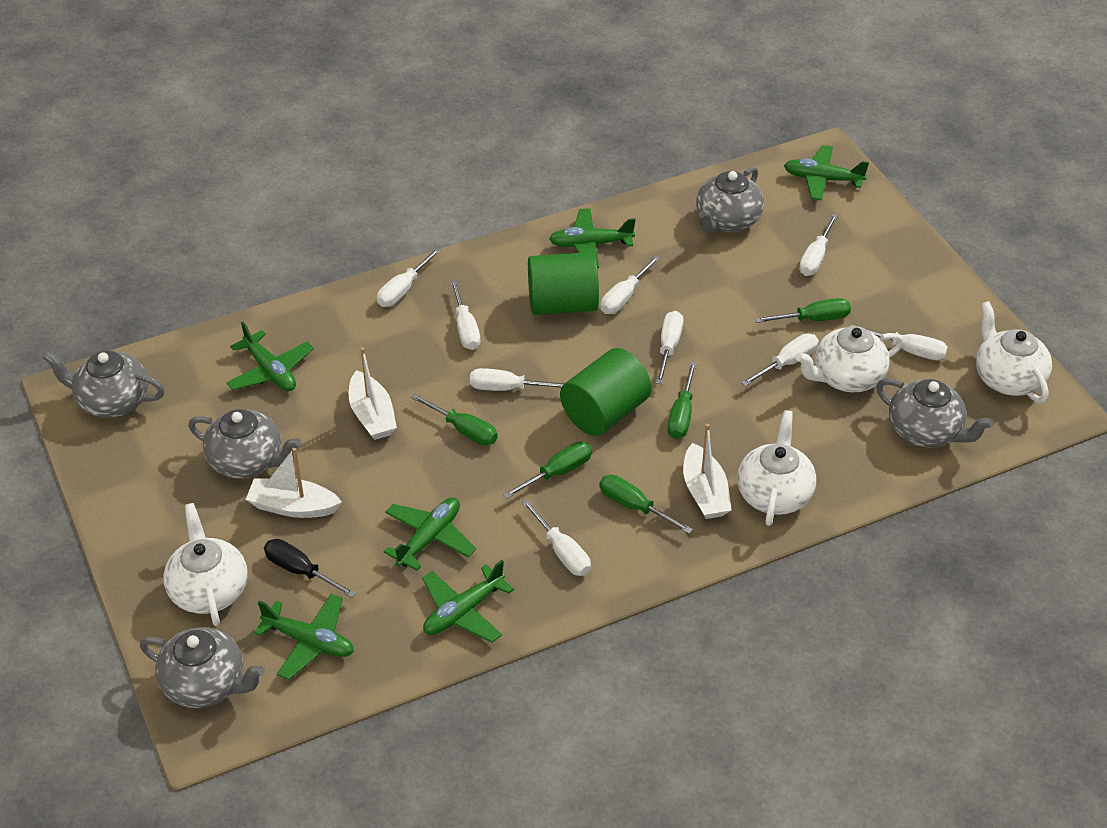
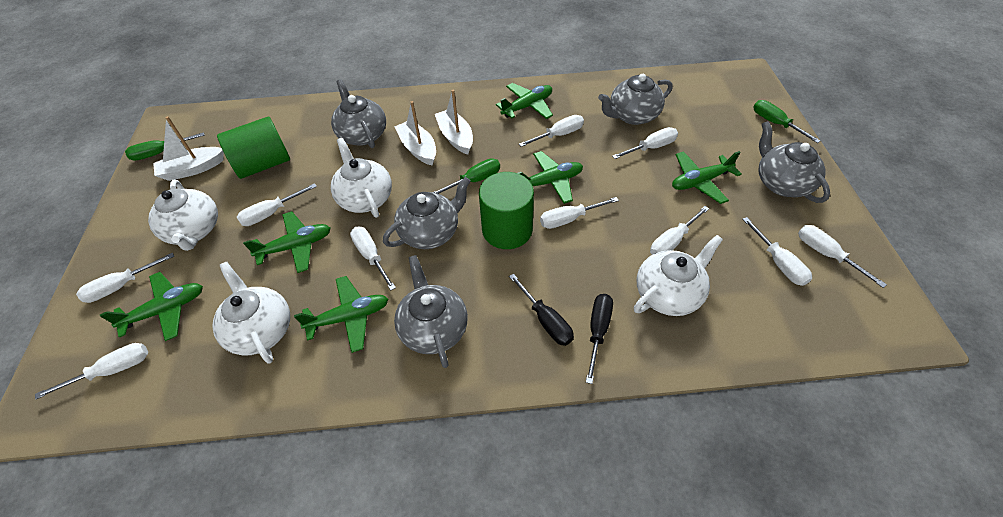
black screwdriver: [264,539,356,598] = 1 -> [509,274,574,346] [586,294,613,384] = 2
green screwdriver: [411,393,498,446] [503,442,592,499] [599,475,692,534] [668,362,697,439] [755,298,851,323] = 5 -> [125,132,205,161] [433,158,500,194] [753,100,820,143] = 3
white screwdriver: [377,248,441,307] [450,280,480,350] [470,368,565,391] [522,499,591,576] [600,255,660,314] [656,311,683,384] [741,334,819,386] [799,214,838,276] [850,324,948,360] = 9 -> [35,343,148,399] [76,253,174,303] [237,183,317,226] [350,227,396,290] [519,115,584,147] [540,197,619,229] [612,127,678,159] [650,206,709,255] [742,217,812,286] [798,225,887,288] = 10

